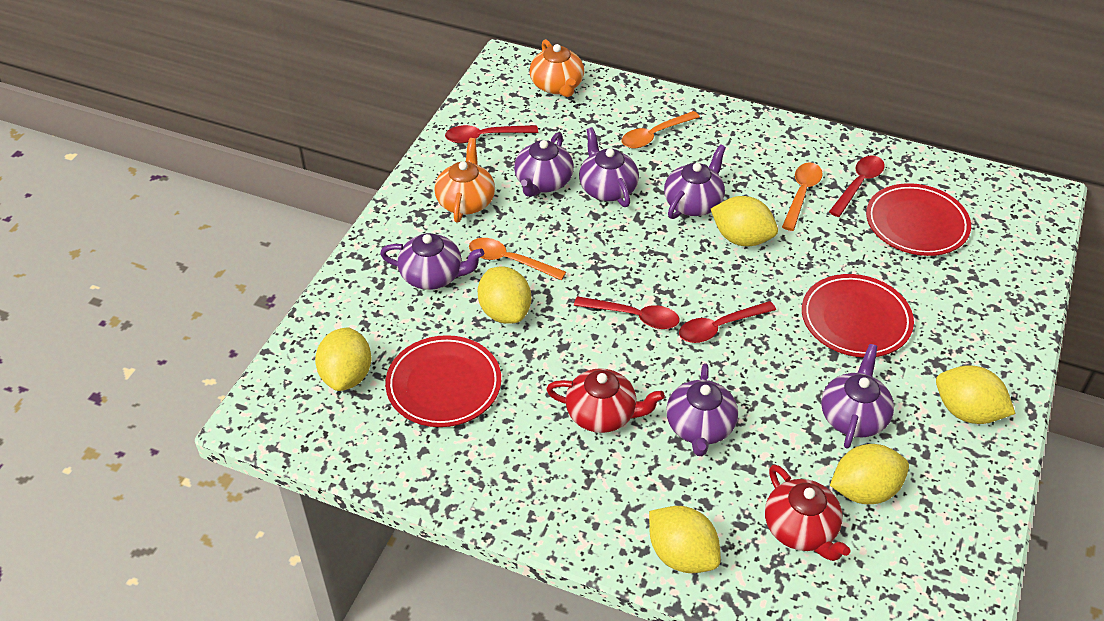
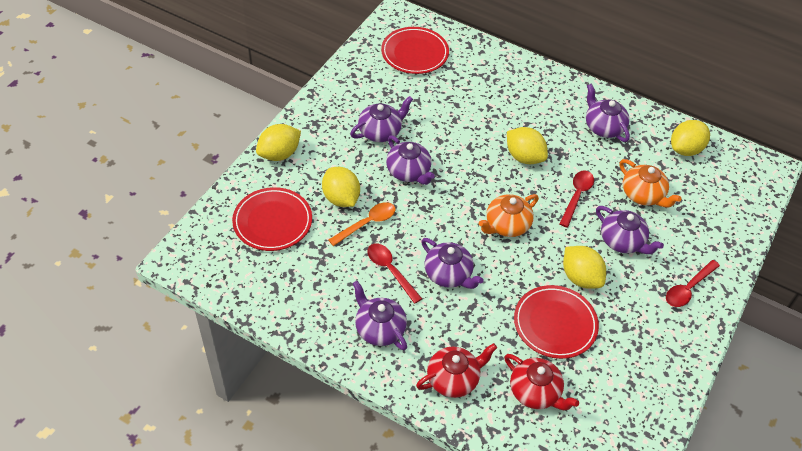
orange spoon: [469,238,566,280] [621,111,700,148] [782,162,823,231] = 3 -> [329,202,395,246] = 1
red spoon: [445,125,538,143] [574,296,680,329] [679,301,776,343] [829,156,885,217] = 4 -> [367,243,422,304] [559,170,594,227] [666,260,720,307] = 3
yellow lemon: [315,327,372,391] [478,267,531,324] [649,506,721,573] [711,196,778,246] [830,444,909,504] [936,365,1016,424] = 6 -> [256,124,301,161] [322,167,360,207] [507,127,548,164] [563,246,606,289] [671,120,710,156] = 5

